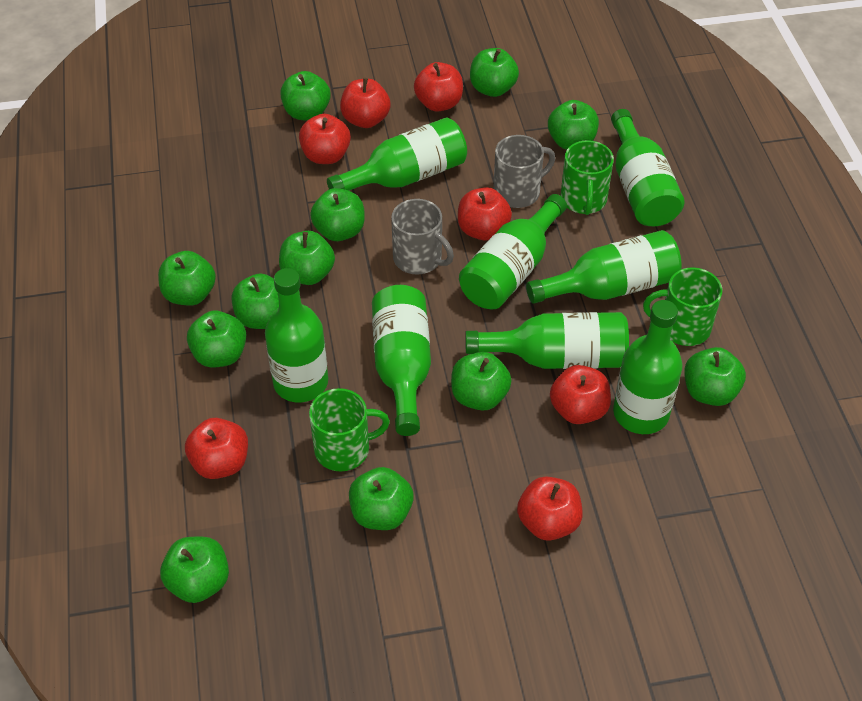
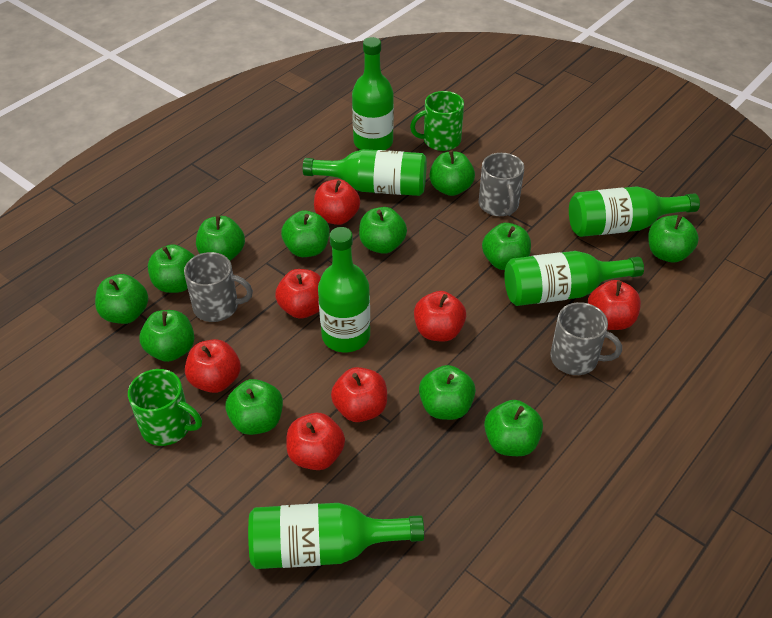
green bottle: [265,268,328,403] [327,117,467,191] [372,285,431,436] [459,194,567,309] [465,312,629,369] [526,230,682,303] [611,109,685,226] [613,300,683,434] = 8 -> [248,503,424,569] [303,149,427,196] [318,227,370,352] [352,37,394,150] [505,251,644,306] [569,187,700,237] = 6
green mug: [309,388,390,472] [561,140,614,215] [643,268,723,346] = 3 -> [128,369,202,446] [410,91,464,151] = 2
grey mug: [391,199,454,275] [493,135,555,208] = 2 -> [184,252,253,322] [479,153,524,216] [550,302,622,375] = 3

